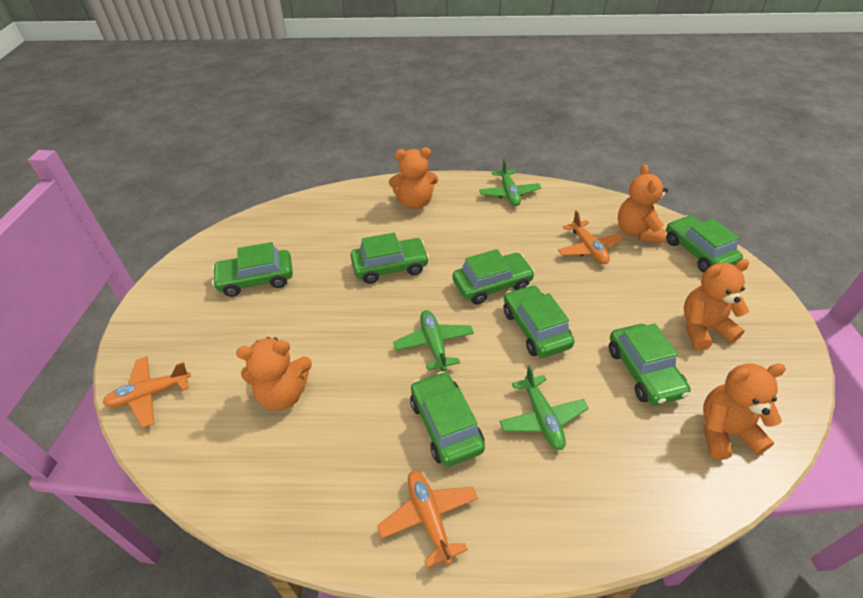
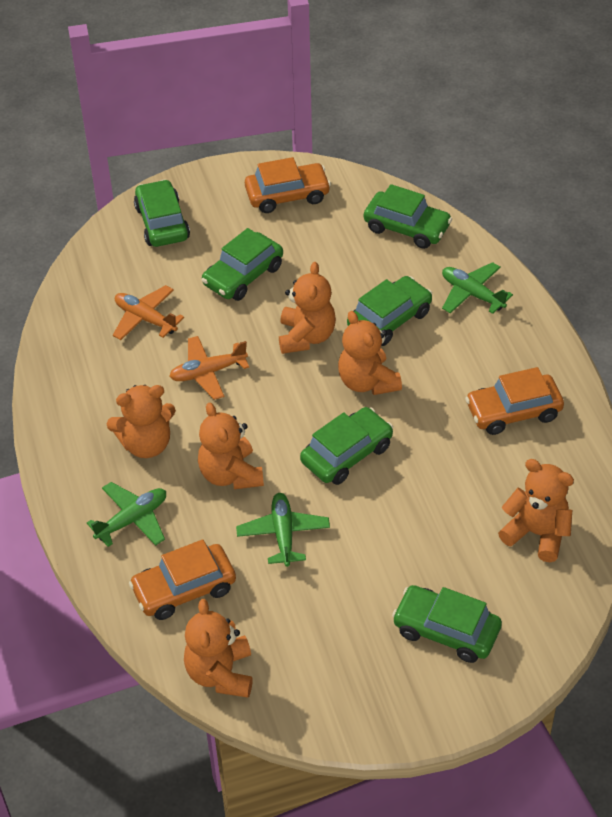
green car: [212,242,293,297] [350,233,429,284] [410,371,485,467] [453,249,535,305] [504,285,574,358] [609,324,691,405] [666,215,743,272] = 7 -> [134,179,190,247] [202,228,283,301] [300,407,393,485] [347,276,432,346] [364,184,452,249] [392,585,502,663] = 6
orange car: none = 0 -> [129,539,236,620] [245,157,331,213] [465,367,564,435] = 3
orange plane: [103,356,191,428] [377,471,478,568] [558,210,623,264] = 3 -> [113,285,184,340] [169,336,249,400] = 2
orange teddy bear: [236,337,312,411] [389,148,438,209] [618,164,668,243] [684,259,750,350] [703,363,786,460] = 5 -> [107,385,176,458] [184,599,253,698] [198,403,264,489] [279,262,336,354] [338,311,402,395] [498,459,574,562] = 6

